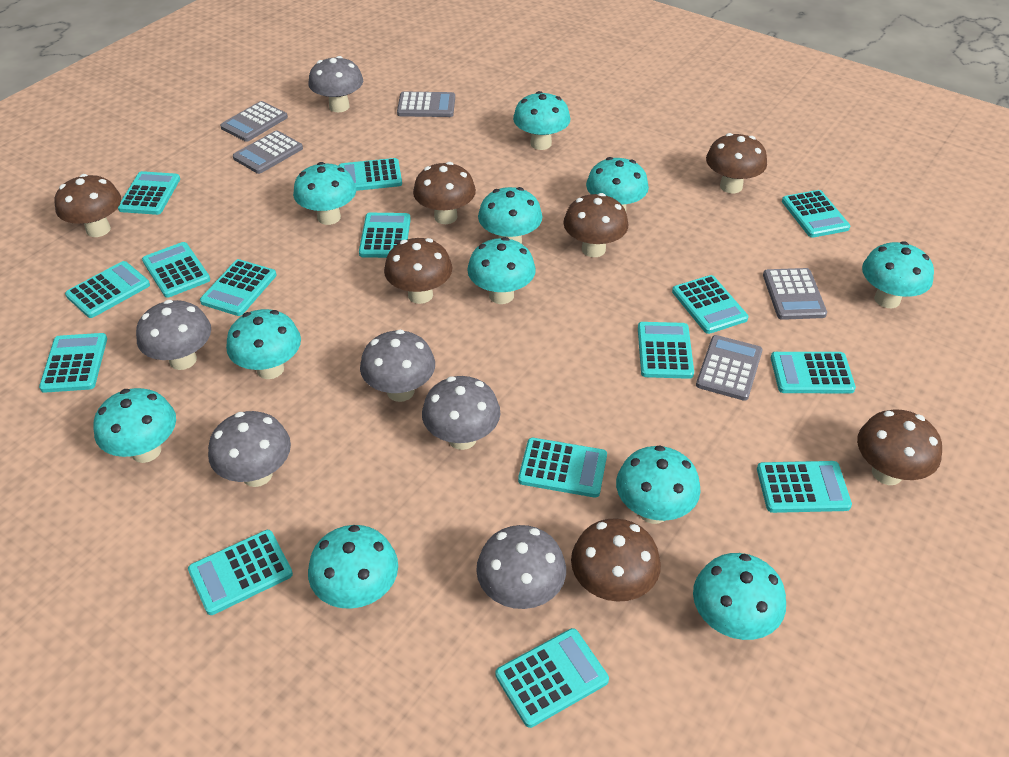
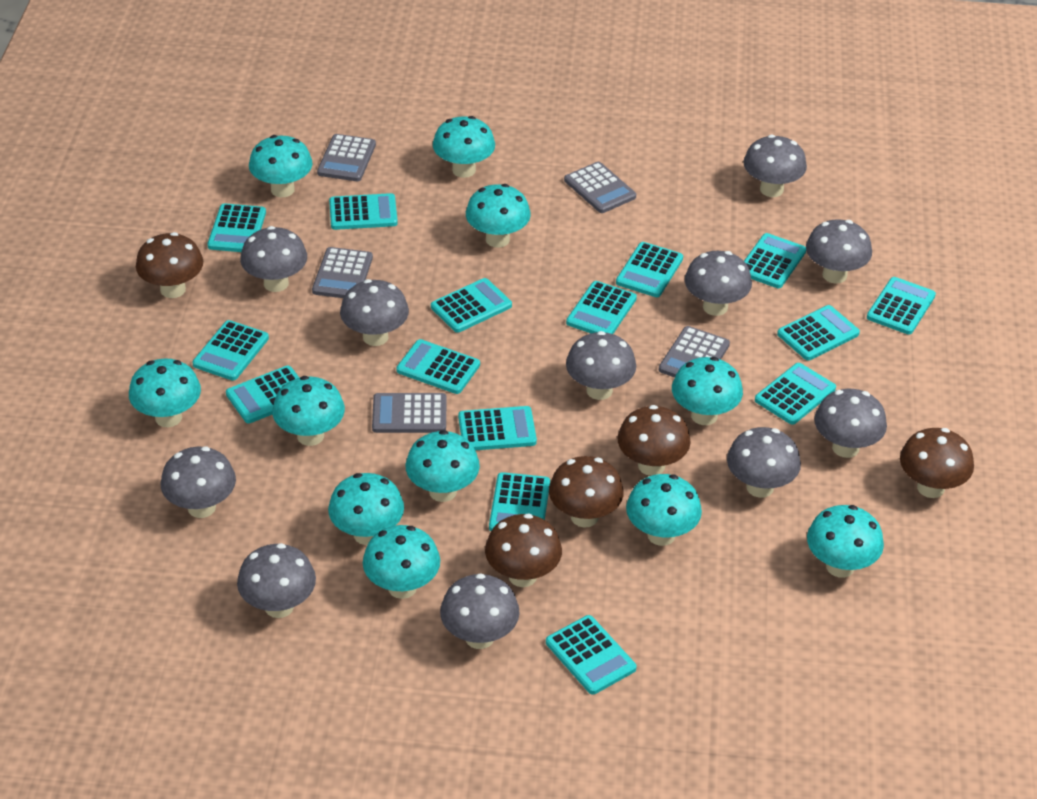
brown mushroom: [55,174,121,237] [384,238,452,304] [413,162,476,224] [563,193,628,257] [571,518,661,602] [706,133,767,193] [857,409,942,485] = 7 -> [136,232,203,298] [485,514,562,587] [549,456,624,528] [617,405,691,476] [900,428,974,498] = 5
grey mushroom: [136,300,211,370] [208,411,291,487] [308,56,363,112] [360,329,435,402] [422,376,500,450] [476,525,566,609] = 6 -> [160,447,236,518] [237,543,316,618] [240,226,307,292] [340,279,409,346] [440,573,520,649] [566,331,636,400] [685,251,752,316] [727,427,801,498] [743,134,807,197] [806,219,872,284] [814,389,887,458] = 11

